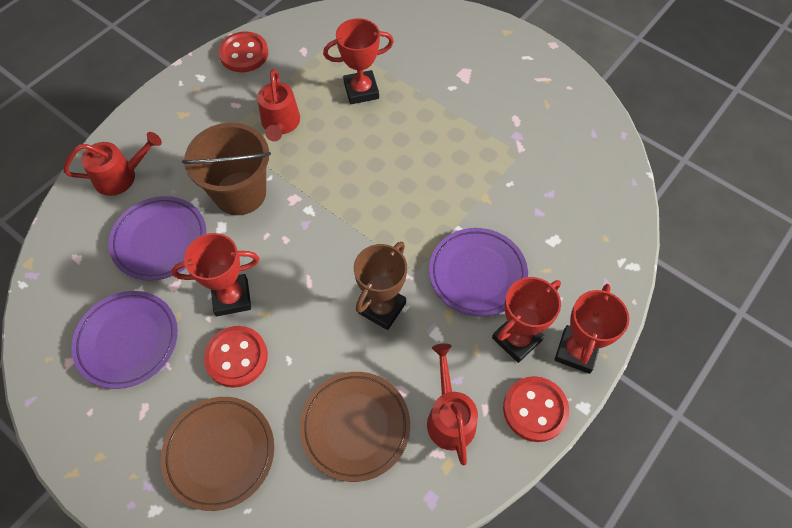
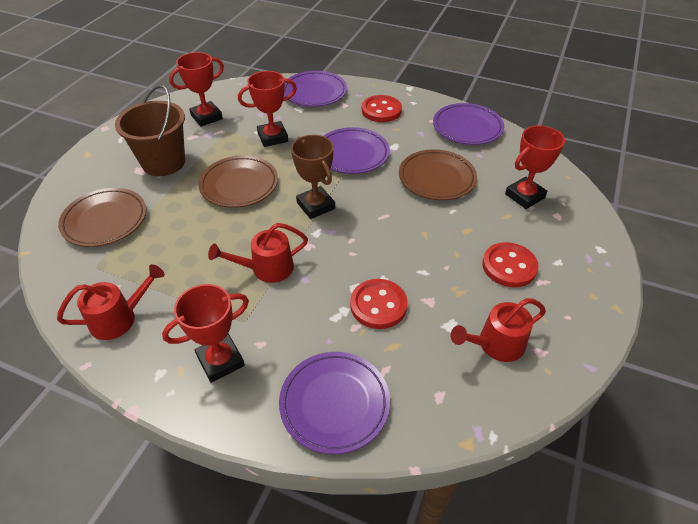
brown plate: [161,397,274,511] [300,372,410,482] = 2 -> [58,188,146,247] [198,155,278,208] [399,149,477,200] = 3
purple plate: [72,291,178,389] [109,196,207,281] [429,228,528,317] = 3 -> [279,352,390,454] [284,71,347,107] [324,127,390,174] [433,103,504,145] = 4

